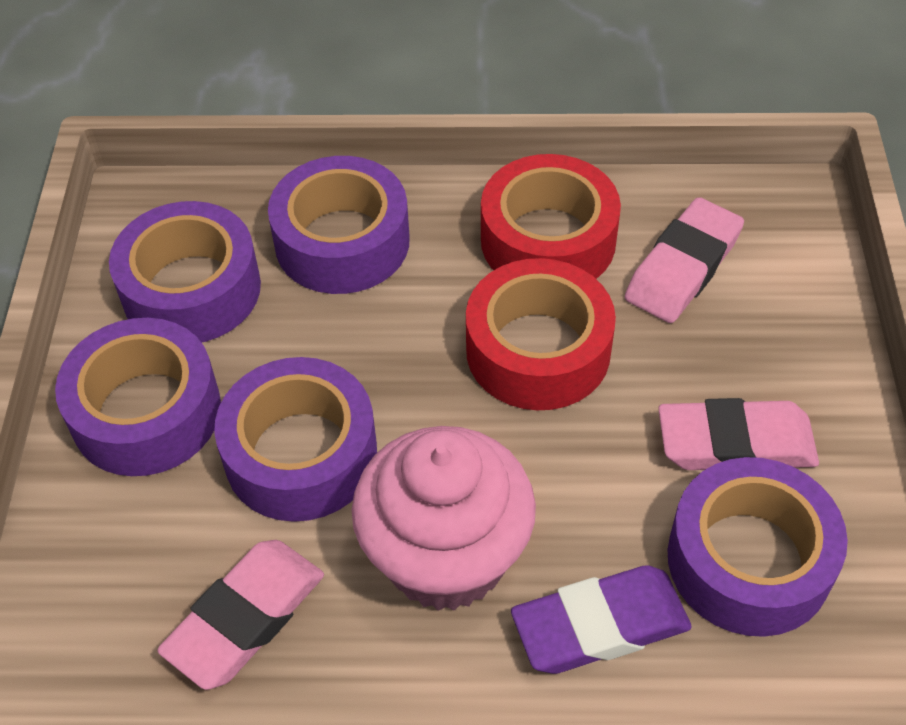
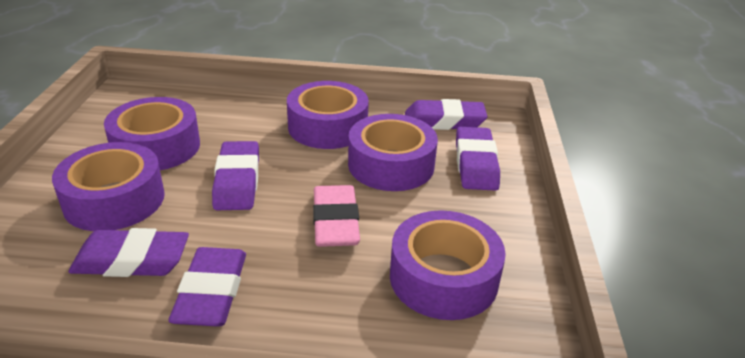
pink cupcake: [351,426,536,611] = 1 -> none = 0
pink eraser: [157,540,324,690] [625,197,744,323] [658,398,819,470] = 3 -> [313,185,360,247] = 1
purple eraser: [511,565,692,674] = 1 -> [68,228,189,277] [169,247,246,327] [212,141,259,210] [405,99,488,130] [456,127,500,191] = 5
red tape: [466,258,616,410] [481,154,621,279] = 2 -> none = 0

